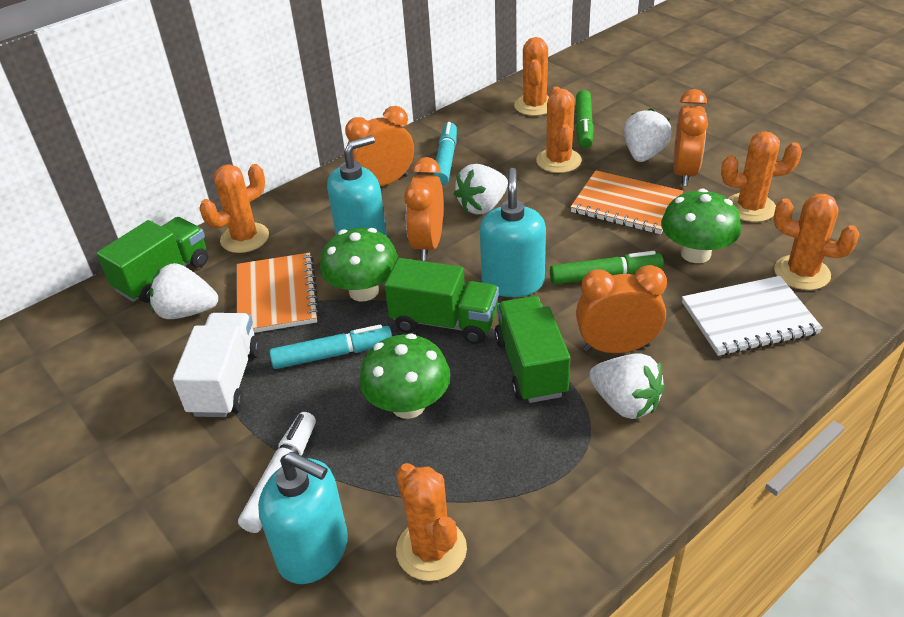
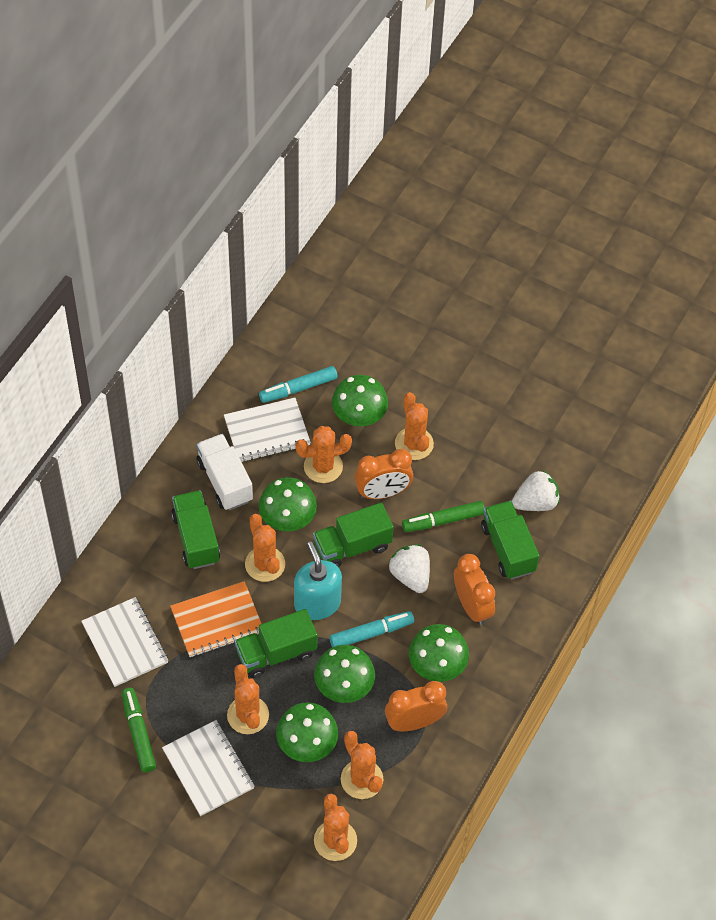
green mushroom: [320,228,398,301] [359,333,450,419] [661,189,741,263] = 3 -> [259,477,317,531] [276,702,338,762] [314,645,375,703] [332,375,388,426] [408,624,469,682] = 5
green truck: [96,217,208,303] [384,258,499,344] [495,296,571,403] = 3 -> [171,490,220,569] [235,609,318,678] [313,503,394,567] [481,500,539,579] = 4
orange clock: [345,106,414,186] [404,157,443,261] [576,265,667,353] [673,89,708,186] = 4 -> [355,449,413,499] [385,681,447,732] [454,554,495,625] = 3
orange notebook: [237,253,320,333] [571,170,683,234] = 2 -> [170,581,262,657] = 1
turquoise soap dispenser: [258,452,348,584] [327,135,387,236] [480,168,546,297] = 3 -> [294,542,342,620] = 1
white marker: [238,412,316,533] = 1 -> none = 0
white notebook: [682,276,823,356] = 1 -> [81,597,169,687] [162,720,255,816] [224,398,311,462] = 3
white strawberry: [150,263,218,319] [454,164,508,214] [589,353,665,419] [624,108,672,162] = 4 -> [389,544,430,593] [512,470,560,511] = 2

